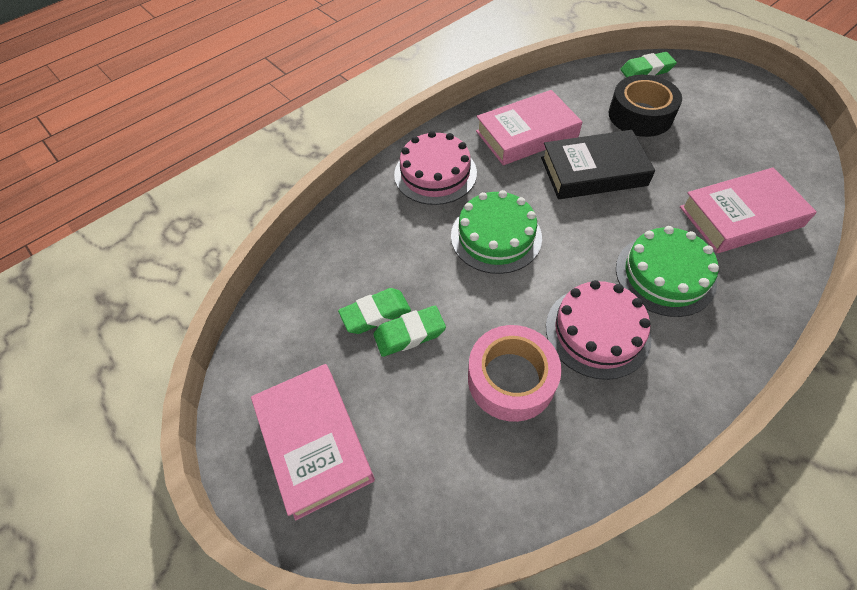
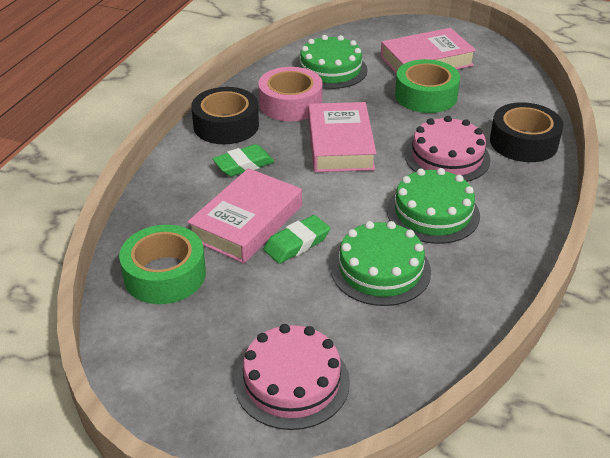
black book: [541,130,655,199] = 1 -> none = 0
black tape: [608,75,682,137] = 1 -> [191,87,259,144] [490,102,564,162] = 2
green cake: [451,190,542,274] [616,226,719,317] = 2 -> [295,35,368,89] [331,221,431,306] [387,168,480,244] = 3
green eraser: [338,288,411,334] [373,306,446,357] [620,52,677,78] = 3 -> [212,144,275,176] [264,215,330,264] = 2
green tape: none = 0 -> [119,225,206,304] [395,59,460,113] = 2

